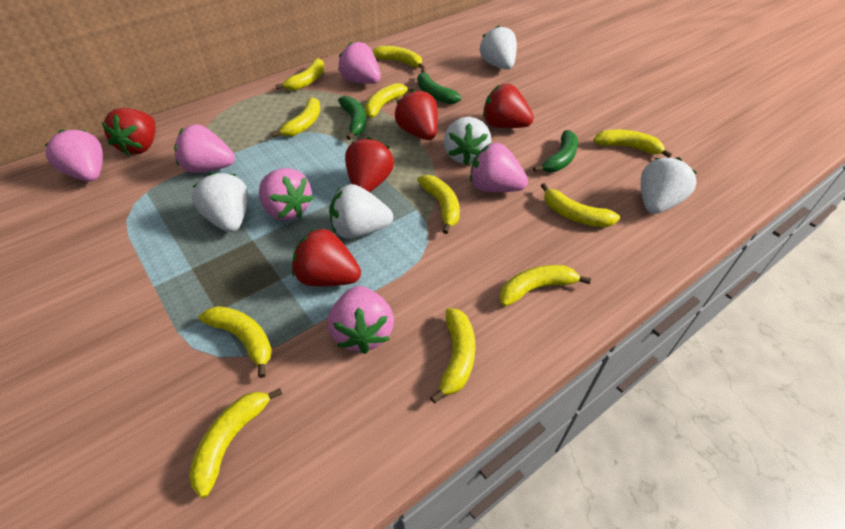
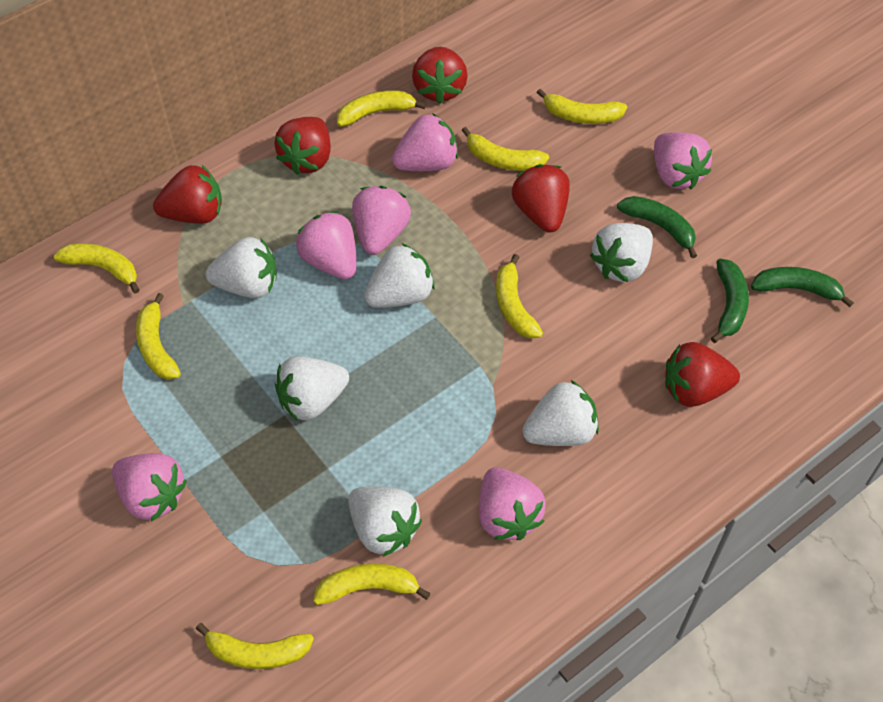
white strawberry: [192,173,248,232] [329,184,393,239] [444,117,491,165] [480,25,517,70] [641,157,697,214] = 5 -> [206,237,277,298] [275,356,349,421] [348,486,422,557] [364,243,435,308] [522,380,599,446] [590,223,653,282] = 6
yellow banana: [189,388,282,498] [199,306,272,378] [271,97,320,137] [275,58,325,91] [365,83,415,118] [372,46,425,69] [417,175,460,234] [430,308,476,403] [499,265,591,306] [541,183,620,227] [593,129,672,158] = 11 -> [54,243,140,294] [136,293,181,380] [196,623,314,669] [313,563,431,605] [337,90,426,127] [462,127,549,171] [496,254,543,338] [537,89,627,124] = 8

